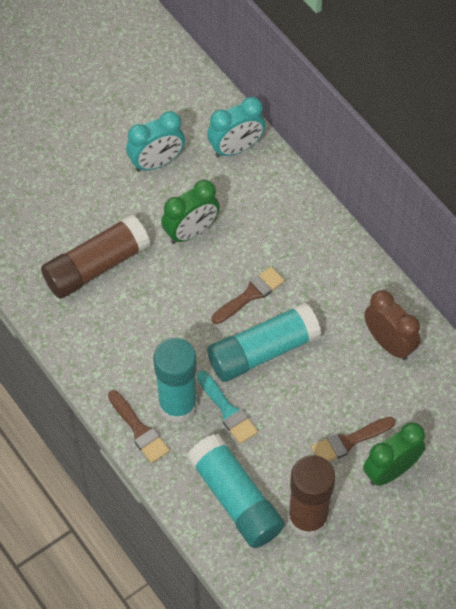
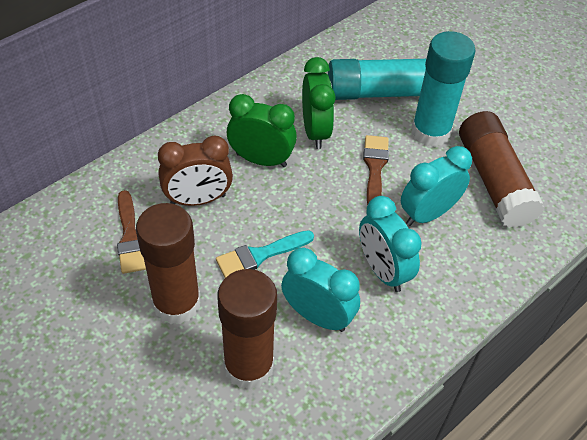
brown brush: [108,390,170,463] [212,267,285,324] [311,417,396,462] = 3 -> [117,190,146,274] [363,135,389,205] = 2
brown glue stick: [41,214,150,299] [288,455,335,537] = 2 -> [136,203,201,324] [217,269,277,390] [459,111,545,228] = 3
turquoise clock: [126,111,185,172] [207,97,265,158] = 2 -> [281,248,360,332] [359,196,422,292] [401,146,472,226] = 3
turquoise glue stick: [153,338,197,423] [187,434,285,548] [207,303,321,382] = 3 -> [328,58,426,100] [411,31,476,147] = 2

